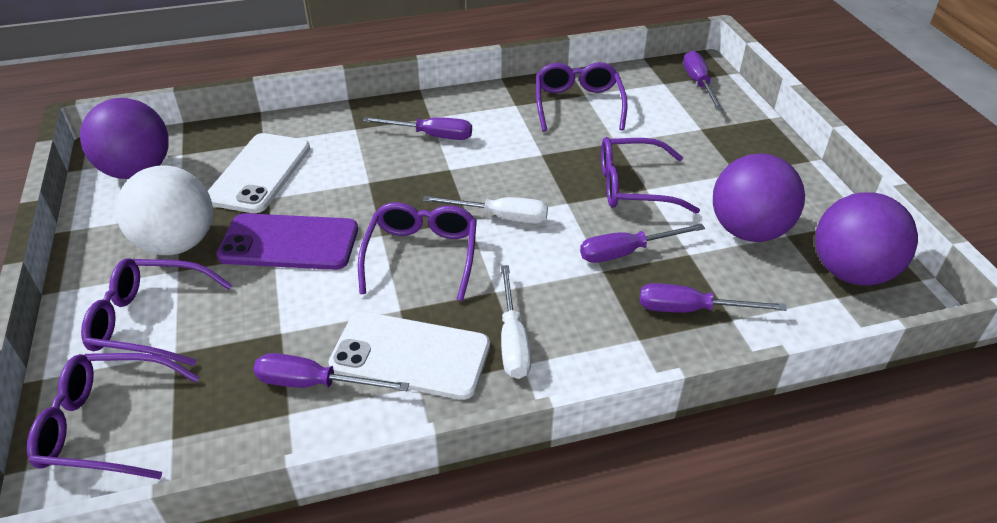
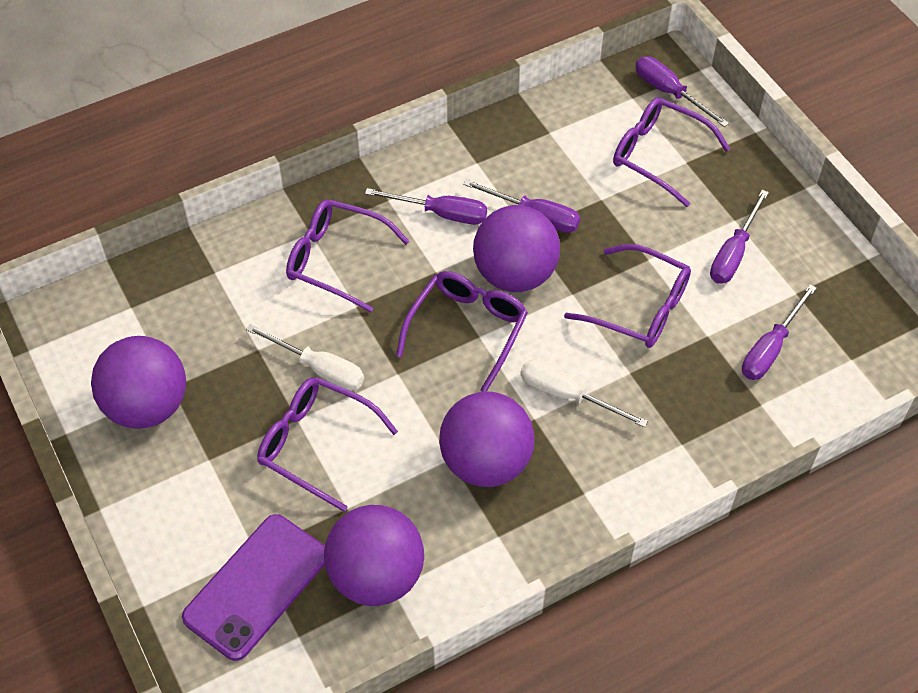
purple ball: [80,98,169,179] [713,154,805,242] [815,192,918,286] = 3 -> [91,336,186,429] [324,505,424,606] [439,392,535,487] [473,205,560,292] = 4
white ball: [116,165,213,255] = 1 -> none = 0
white phone: [208,133,310,213] [328,312,490,400] = 2 -> none = 0

